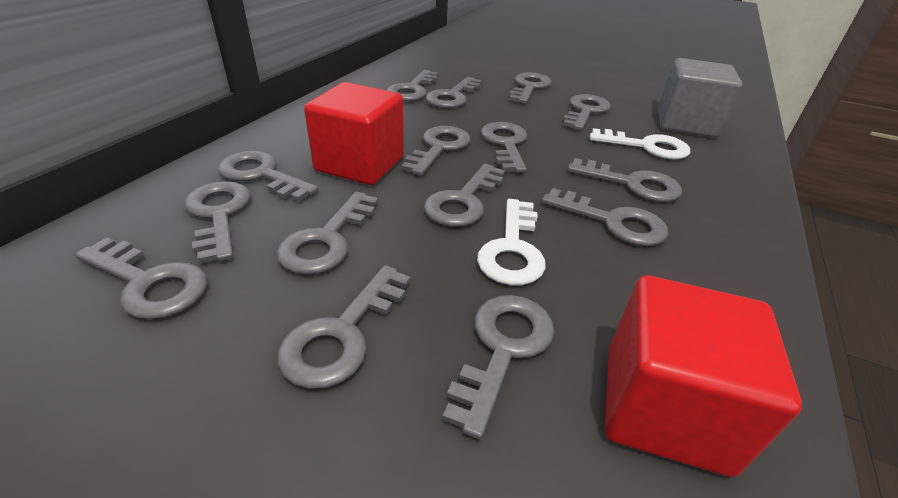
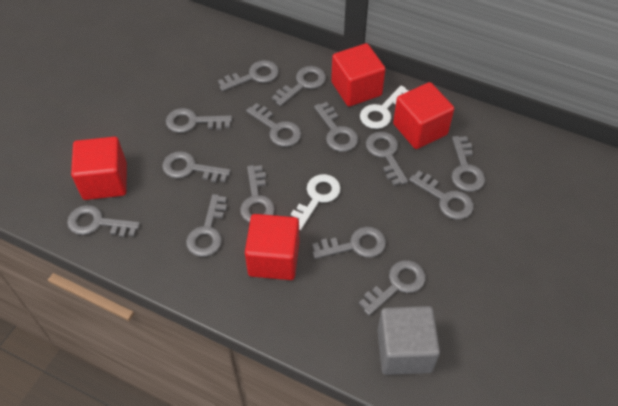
grey key: [75,238,207,319] [184,181,251,264] [218,151,319,202] [276,192,378,275] [278,265,411,389] [387,70,438,101] [401,126,471,176] [424,164,505,227] [426,77,482,108] [442,295,555,439] [481,122,527,173] [509,72,552,104] [542,188,668,246] [563,94,611,130] [567,158,682,202] = 15 -> [67,205,140,237] [162,151,231,183] [166,108,232,133] [186,194,227,257] [218,60,279,91] [240,165,275,223] [246,103,301,147] [272,66,326,106] [312,227,386,259] [314,102,358,152] [359,260,426,316] [366,131,408,186] [409,171,474,220] [452,136,485,192] = 14
red cube: [304,82,404,185] [605,275,802,477] = 2 -> [71,137,127,200] [245,214,299,280] [331,43,386,107] [393,82,454,149] = 4

